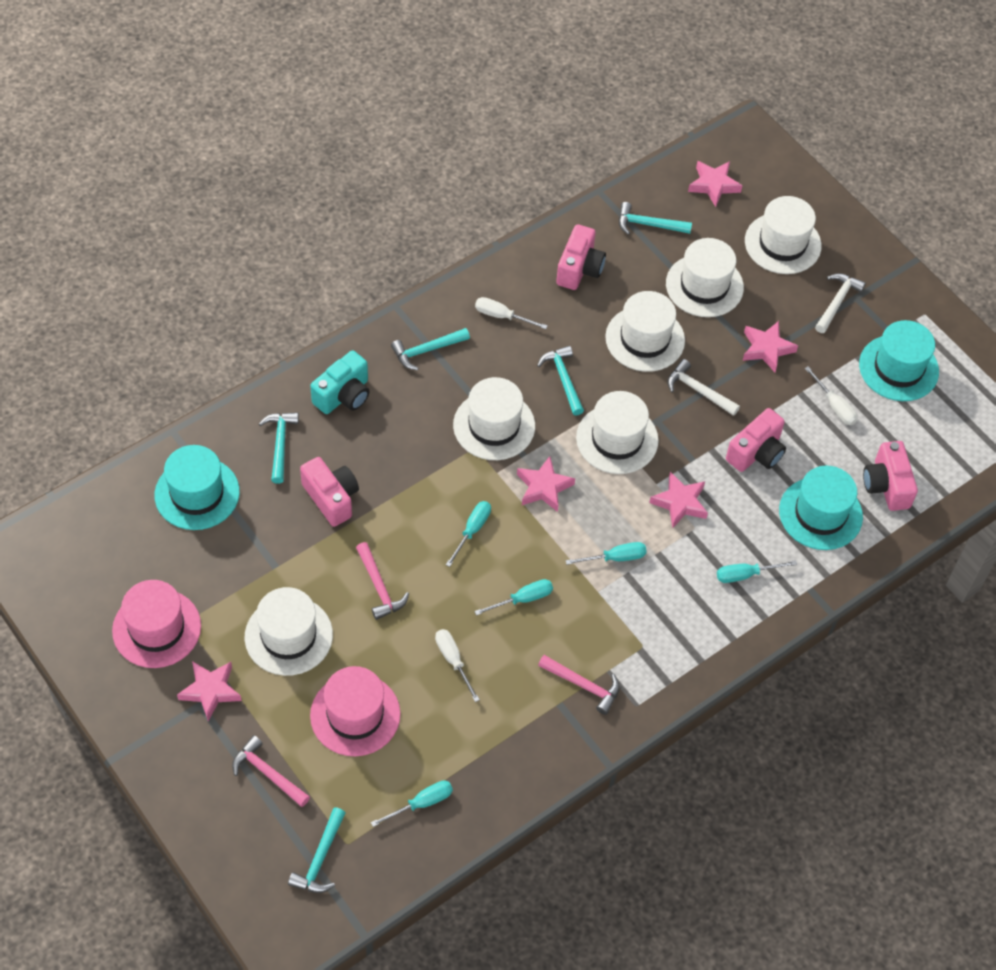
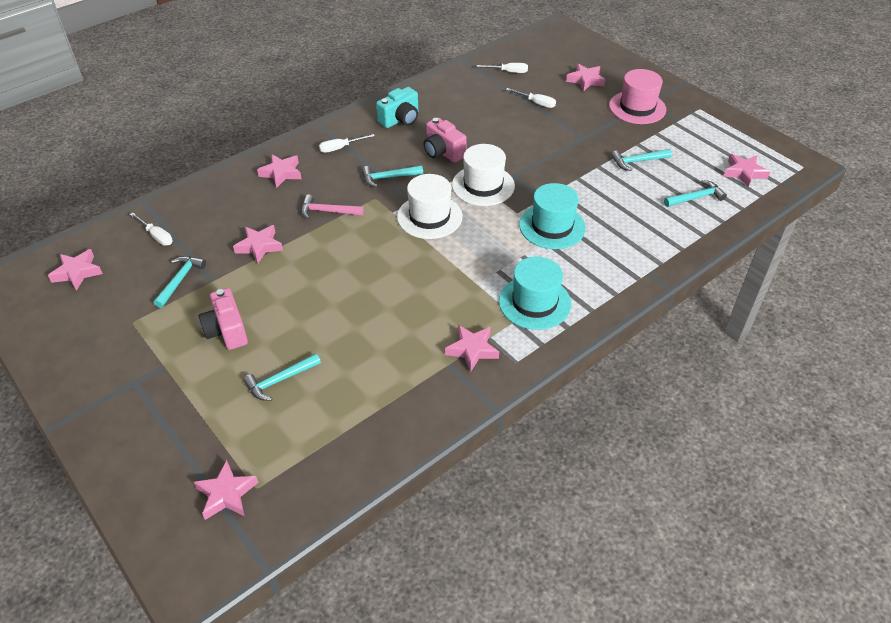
pink camera: [300,457,359,527] [556,224,606,290] [726,408,786,472] [863,441,918,511] = 4 -> [199,288,248,350] [424,118,467,163] = 2
pink hammer: [232,735,310,807] [356,542,409,620] [538,655,620,715] = 3 -> [301,194,364,219] = 1
pink hat: [112,580,201,668] [310,666,400,756] = 2 -> [609,69,666,124] = 1
pink star: [177,661,242,721] [517,456,575,512] [649,472,708,529] [688,161,742,207] [743,321,798,372] = 5 -> [48,249,103,291] [194,460,258,520] [233,225,283,263] [257,154,301,188] [445,325,499,372] [566,64,606,92] [723,154,770,187] = 7
turquoise hat: [155,445,240,530] [779,466,863,550] [859,320,939,401] = 3 -> [499,256,571,330] [519,183,586,249] = 2
turquoise screwdriver: [371,780,453,827] [446,501,491,567] [474,579,553,616] [565,542,647,565] [717,560,797,583] = 5 -> none = 0
white hammer: [667,359,740,416] [815,273,866,333] = 2 -> none = 0
white hat: [245,587,333,676] [453,377,535,460] [576,391,659,474] [605,291,685,372] [666,238,744,317] [745,196,821,274] = 6 -> [397,174,463,239] [452,144,515,206] = 2
white screwdriver: [435,629,480,702] [475,297,548,329] [805,366,858,425] = 3 -> [130,213,173,246] [319,134,375,153] [477,63,528,73] [506,88,556,108] = 4

